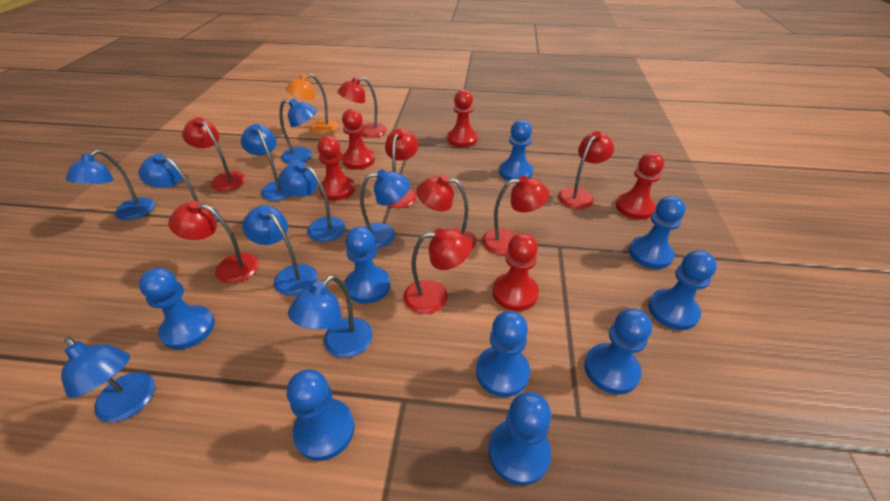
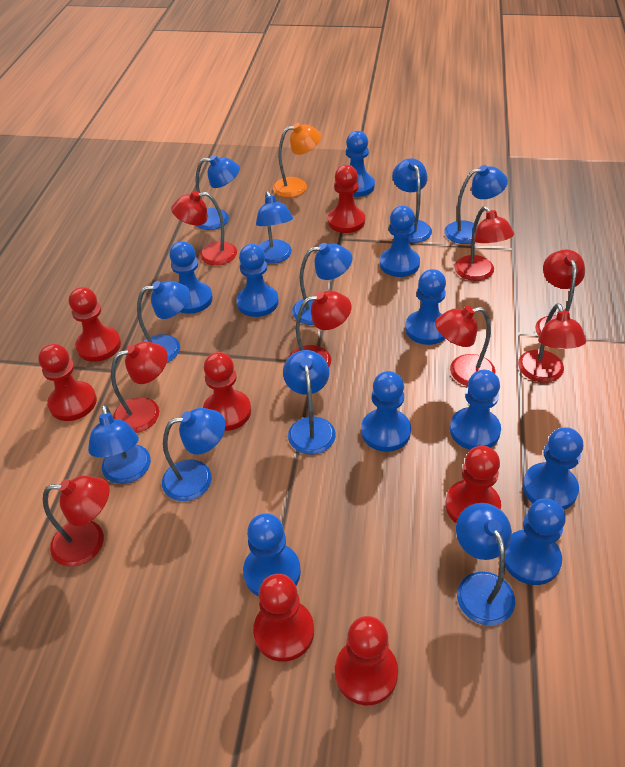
blue lamp: [61,337,155,422] [66,150,155,220] [138,153,219,221] [241,124,292,201] [242,205,318,296] [278,161,346,242] [279,98,317,164] [288,275,373,358] [360,169,410,249] = 9 -> [88,404,151,484] [137,281,190,363] [162,408,226,501] [196,155,240,230] [256,191,293,264] [283,350,336,454] [292,243,352,325] [392,158,432,243] [444,165,508,244] [456,503,515,625] = 10
blue pawn: [139,268,215,350] [287,369,355,461] [345,226,390,304] [476,311,530,397] [488,392,551,485] [499,120,533,181] [585,308,652,394] [629,196,686,269] [648,250,717,330] = 9 -> [169,241,213,314] [236,244,279,317] [243,513,301,597] [346,131,375,197] [361,371,411,452] [380,206,420,277] [405,269,446,345] [450,370,501,450] [505,499,566,585] [523,427,583,510] = 10
red pawn: [317,136,355,201] [342,109,375,170] [447,90,478,147] [493,233,539,311] [616,152,664,220] = 5 -> [38,344,97,421] [69,287,121,362] [203,352,251,431] [253,574,314,662] [328,165,365,233] [335,616,398,706] [445,446,501,524] = 7

